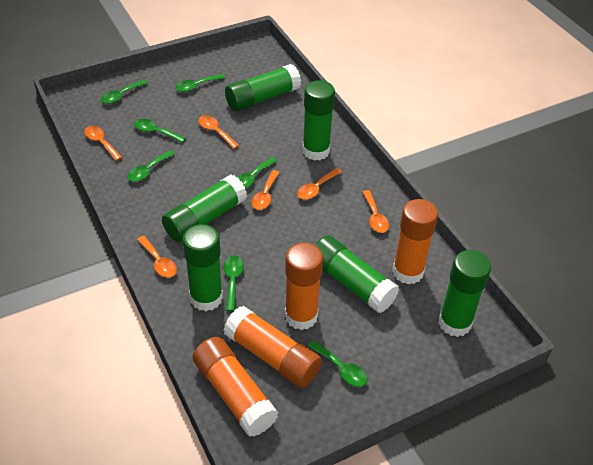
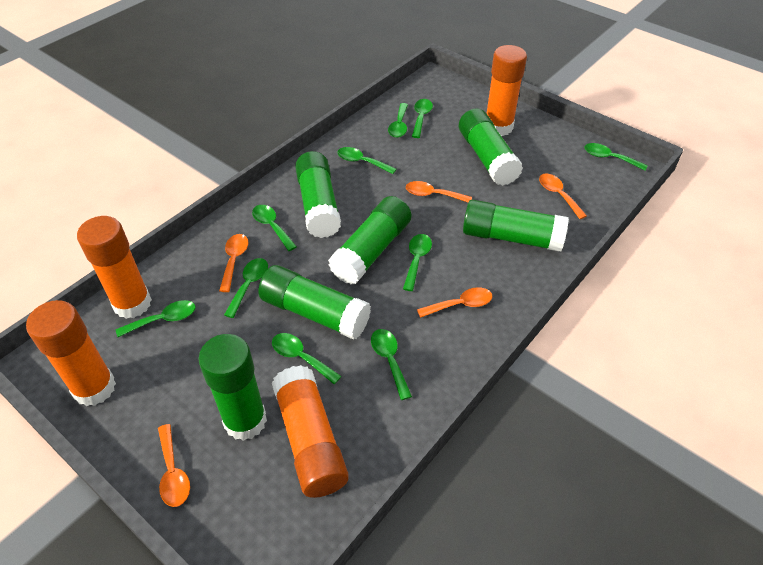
green spoon: [101,80,148,104] [127,150,175,182] [134,119,186,143] [175,74,225,92] [223,255,244,311] [237,157,277,188] [308,340,368,387] = 7 -> [116,300,195,337] [224,258,268,318] [252,205,297,251] [272,333,342,384] [337,147,397,174] [371,329,412,400] [388,103,408,138] [403,234,432,291] [412,99,433,138] [584,143,648,171] = 10
orange spoon: [84,126,122,161] [137,236,177,278] [198,115,239,149] [251,170,280,210] [297,168,342,200] [362,190,389,233] = 6 -> [158,424,190,507] [219,234,248,292] [406,181,472,202] [417,287,493,318] [539,174,587,219] = 5

